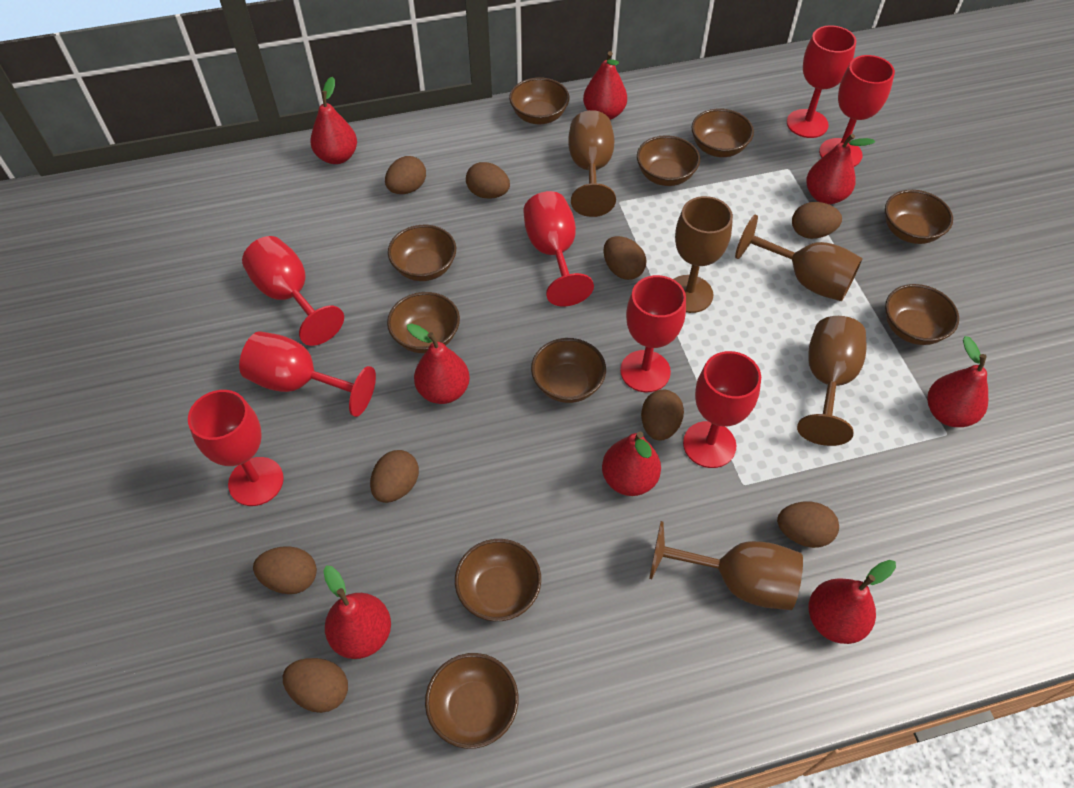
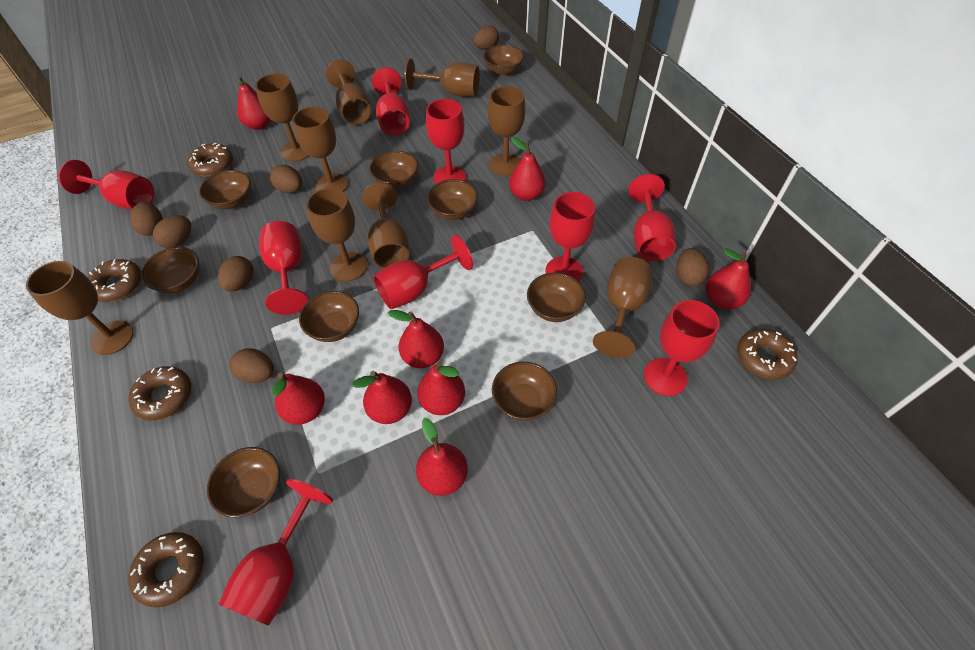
brown bowl: [387,292,460,353] [388,225,456,281] [425,653,518,749] [455,539,541,621] [509,77,569,124] [531,338,606,403] [637,135,700,186] [691,108,754,157] [885,190,953,244] [885,284,959,345] = 10 -> [141,247,199,293] [199,170,251,209] [207,447,280,517] [299,291,359,342] [369,151,418,189] [427,179,478,220] [483,44,524,76] [492,362,557,421] [527,273,586,322] = 9
brown donut: none = 0 -> [88,259,141,302] [128,366,191,420] [128,532,204,608] [187,143,233,177] [737,329,798,380] = 5
brown egg: [253,546,317,594] [283,658,348,713] [370,450,419,503] [385,156,426,194] [466,162,510,199] [603,236,646,280] [641,390,684,441] [777,502,839,548] [792,202,842,239] = 9 -> [130,202,163,236] [153,215,191,248] [218,256,253,292] [230,348,274,383] [270,165,302,193] [474,25,499,50] [677,248,709,286] = 7
brown goblet: [568,110,616,217] [649,521,803,610] [674,196,733,313] [735,214,863,301] [797,316,867,446] = 5 -> [26,261,134,355] [255,74,309,162] [292,107,348,192] [306,188,367,282] [326,60,371,125] [362,182,409,268] [405,58,480,97] [488,86,526,176] [593,257,652,358] = 9
red goblet: [188,390,284,506] [239,331,376,417] [242,236,344,346] [523,191,594,306] [620,275,686,392] [683,351,761,468] [787,25,856,138] [819,55,895,167] = 8 -> [59,160,154,210] [218,479,333,626] [259,221,308,315] [372,67,410,136] [373,235,473,309] [426,99,466,184] [546,192,595,282] [629,174,676,261] [644,300,720,396] = 9

